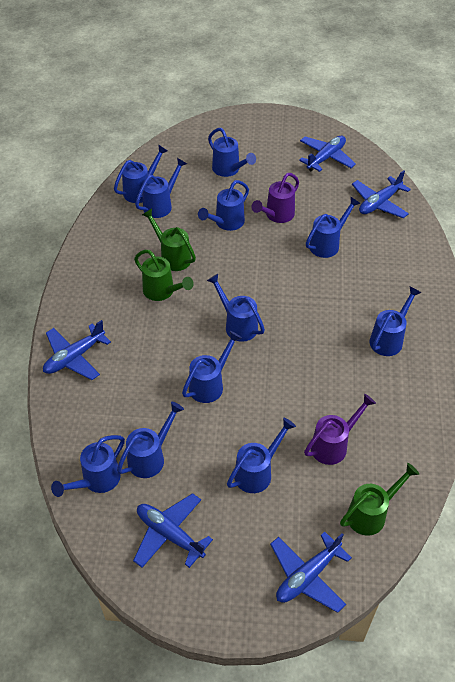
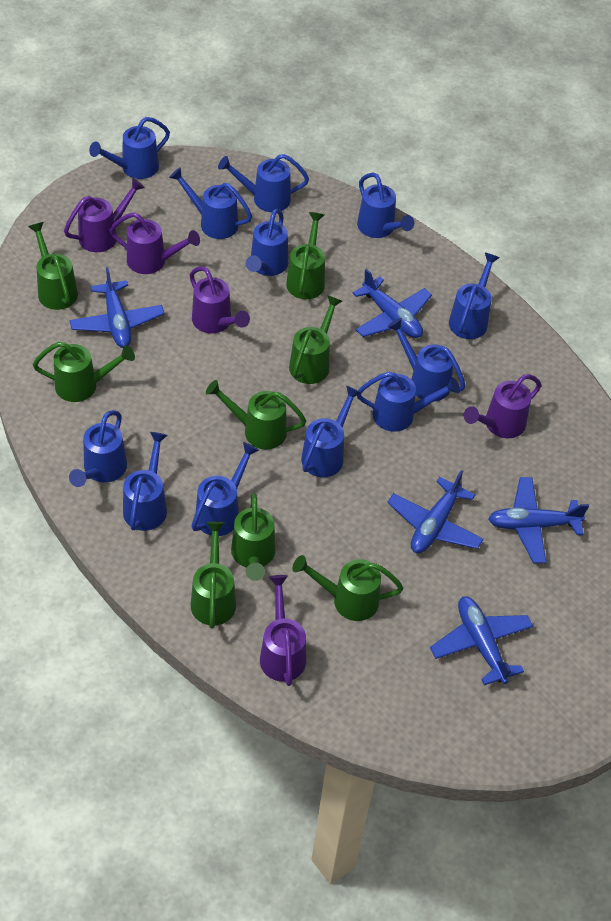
blue watering can: [51,435,125,497] [114,145,168,203] [117,402,184,478] [135,158,187,218] [182,331,242,403] [198,180,249,231] [207,274,265,342] [208,128,256,177] [227,418,296,493] [306,197,361,258] [370,287,422,356] = 11 -> [69,410,127,487] [89,117,170,179] [123,432,167,531] [169,167,252,239] [192,442,259,536] [218,154,309,212] [246,209,288,276] [301,386,362,477] [357,172,414,238] [357,372,460,432] [387,318,466,402] [449,253,500,339] = 12
green watering can: [134,250,194,301] [142,209,196,271] [340,463,419,536] = 3 -> [28,222,78,310] [33,342,135,402] [191,522,236,629] [206,380,306,450] [231,493,275,581] [286,212,325,299] [289,295,342,384] [292,555,403,621] = 8
purple watering can: [252,173,299,223] [304,394,376,465] = 2 -> [64,178,145,252] [110,212,200,274] [190,266,250,333] [260,575,306,686] [464,374,541,438] = 5

